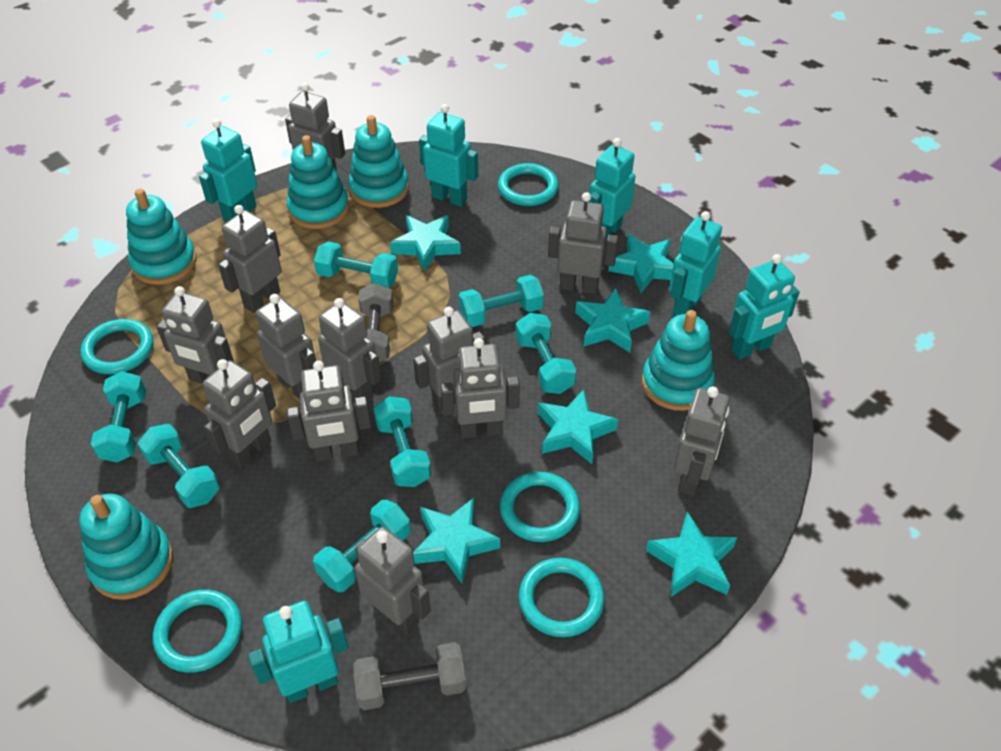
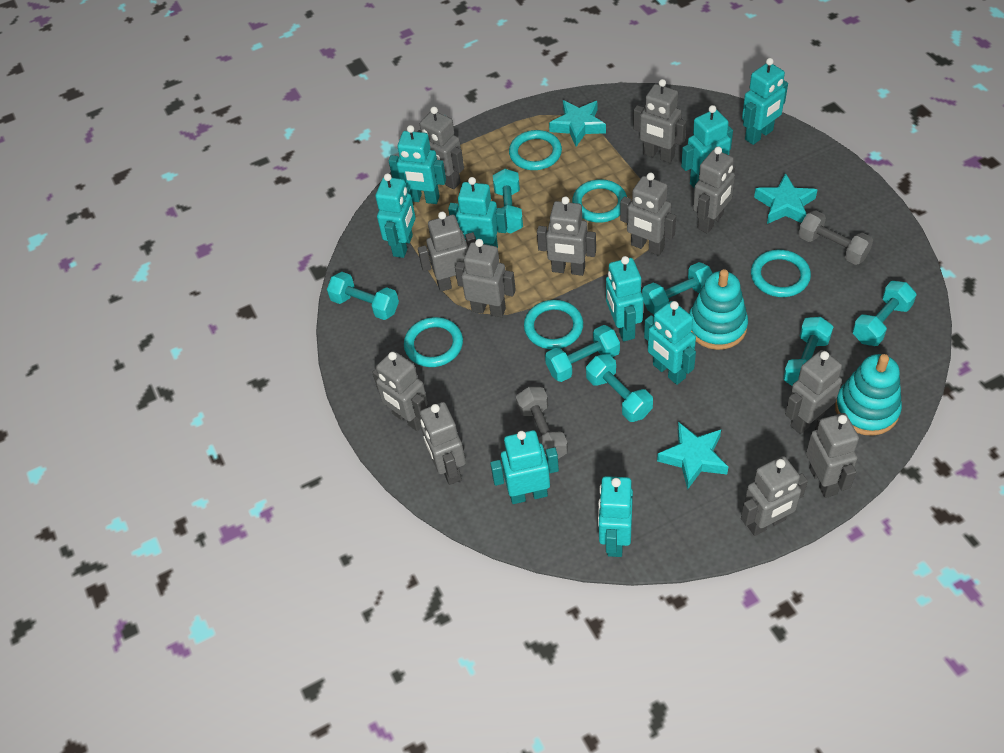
turquoise robot: [199,119,257,222] [248,601,348,703] [419,104,478,207] [589,138,635,242] [669,211,722,316] [729,254,800,359] = 6 -> [375,173,416,258] [389,125,446,204] [448,177,507,248] [490,430,559,504] [598,476,633,557] [606,256,644,342] [644,301,696,385] [681,105,733,189] [742,58,788,145] = 9
turquoise stacking toy: [79,494,173,600] [126,189,196,285] [287,135,349,229] [348,115,409,208] [642,310,715,411] = 5 -> [689,269,748,350] [835,354,902,436] = 2
turquoise star: [390,215,461,271] [413,498,500,584] [538,389,618,464] [575,289,650,352] [608,234,674,293] [646,512,737,597] = 6 -> [549,100,606,147] [657,422,728,490] [754,173,818,224] = 3

